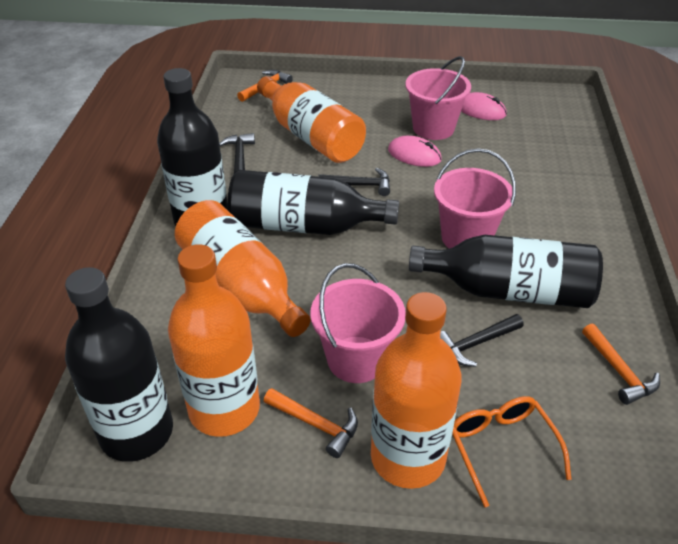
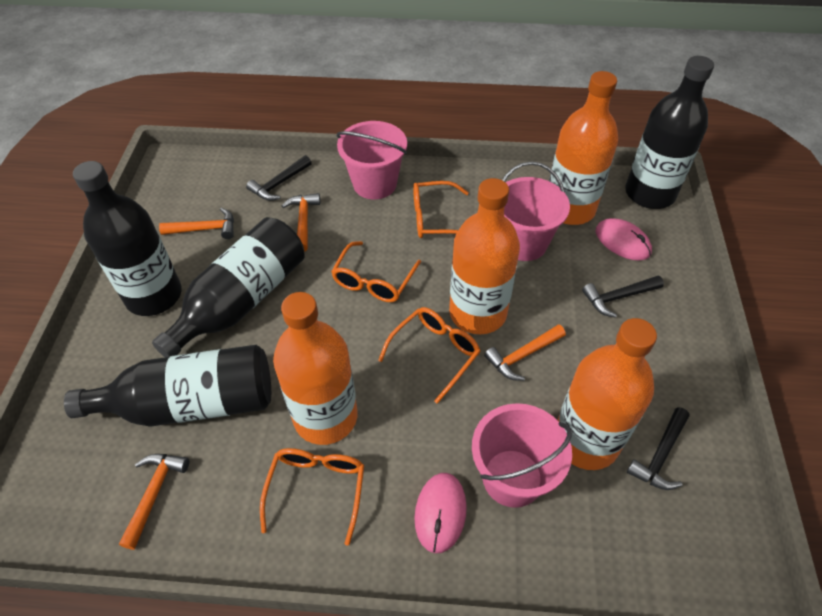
orange glasses: [452,396,572,507] = 1 -> [260,448,364,546] [331,241,421,302] [378,307,481,404] [413,181,469,238] = 4
orange hammer: [237,70,293,102] [264,388,358,458] [582,324,660,405] = 3 -> [119,454,189,550] [159,208,234,239] [282,193,320,252] [484,324,566,381] = 4

